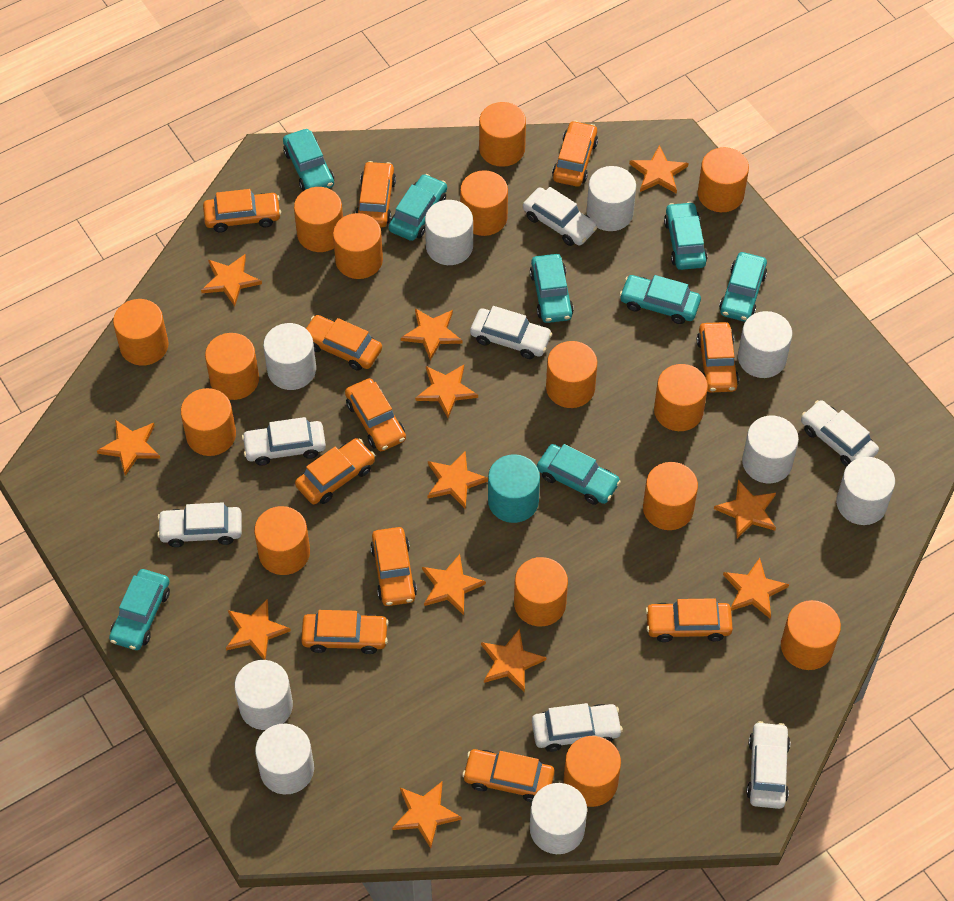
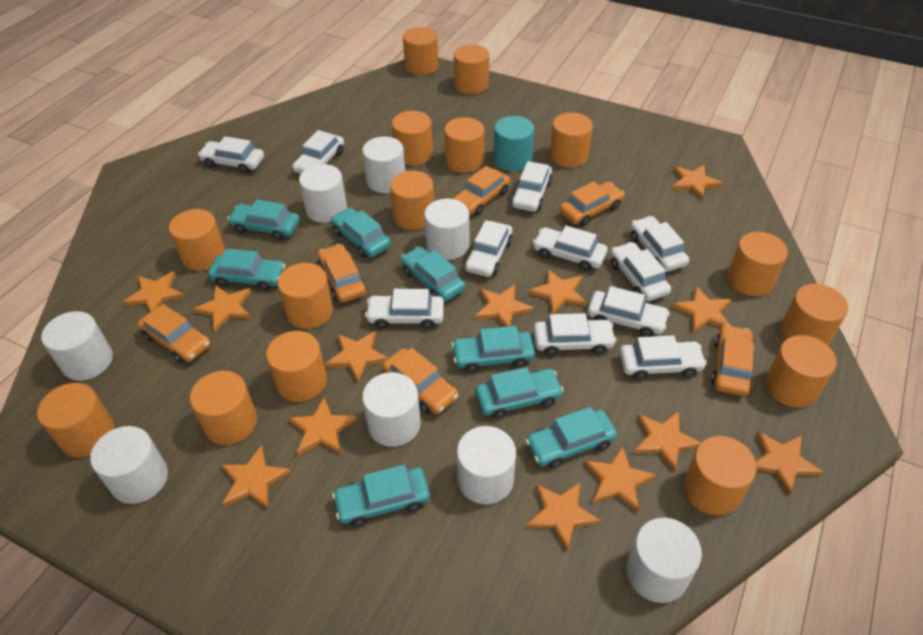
orange car: [203,189,281,232] [295,438,375,504] [301,610,389,654] [306,315,382,371] [345,378,406,451] [355,161,396,228] [370,527,417,606] [462,749,555,802] [552,120,598,187] [645,598,733,642] [697,322,739,392] = 11 -> [137,304,210,363] [318,244,367,303] [382,348,458,414] [453,166,510,216] [559,181,625,226] [711,324,755,396] = 6
orange star: [97,420,161,476] [201,254,262,306] [226,599,291,660] [392,782,462,848] [401,308,463,361] [415,365,478,418] [422,554,486,615] [427,451,488,509] [481,628,547,692] [629,145,689,194] [714,480,776,538] [723,558,789,619] = 12 -> [123,271,185,312] [193,286,251,332] [221,445,291,509] [288,398,356,455] [325,331,388,382] [475,284,534,327] [526,482,601,551] [528,269,587,314] [584,446,656,513] [634,411,701,472] [671,165,723,200] [672,286,731,332] [756,431,823,495] = 13
white car: [157,502,242,547] [242,417,326,465] [470,306,552,359] [523,187,598,246] [532,703,623,752] [746,721,790,809] [801,400,879,467] = 7 -> [198,136,264,174] [292,130,344,174] [365,289,444,329] [465,220,513,277] [511,161,552,212] [533,226,608,271] [533,313,616,356] [588,286,670,337] [610,242,671,301] [619,335,707,380] [630,216,689,272] = 11
white cylinder: [234,660,293,730] [255,724,314,795] [263,323,316,390] [425,200,473,265] [530,783,587,854] [587,166,636,231] [738,311,792,378] [742,416,799,483] [836,457,895,525] = 9 -> [41,311,113,381] [90,426,168,504] [299,164,347,223] [362,137,405,193] [362,372,421,447] [424,199,470,260] [457,426,516,504] [626,518,702,603] = 8

